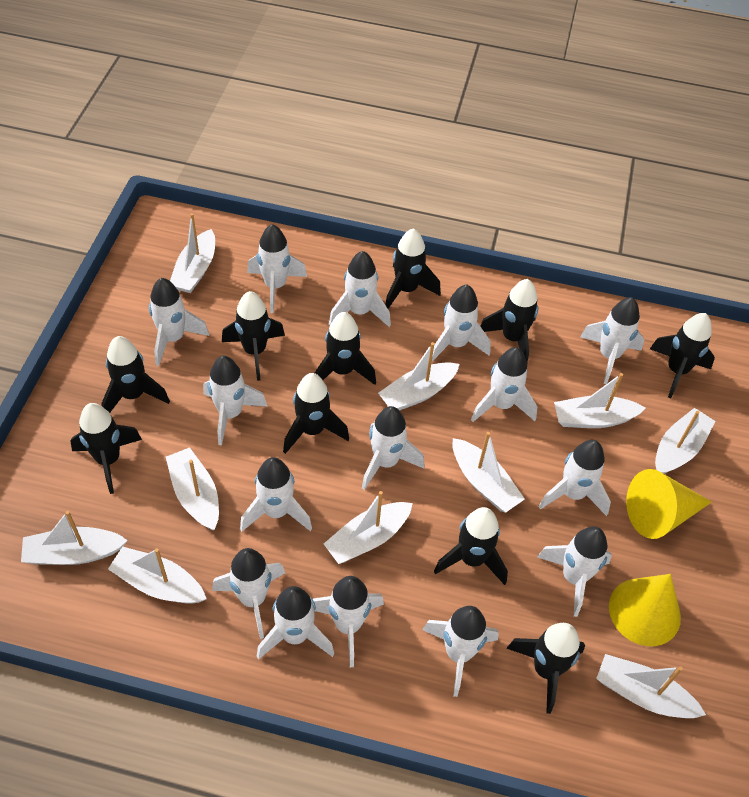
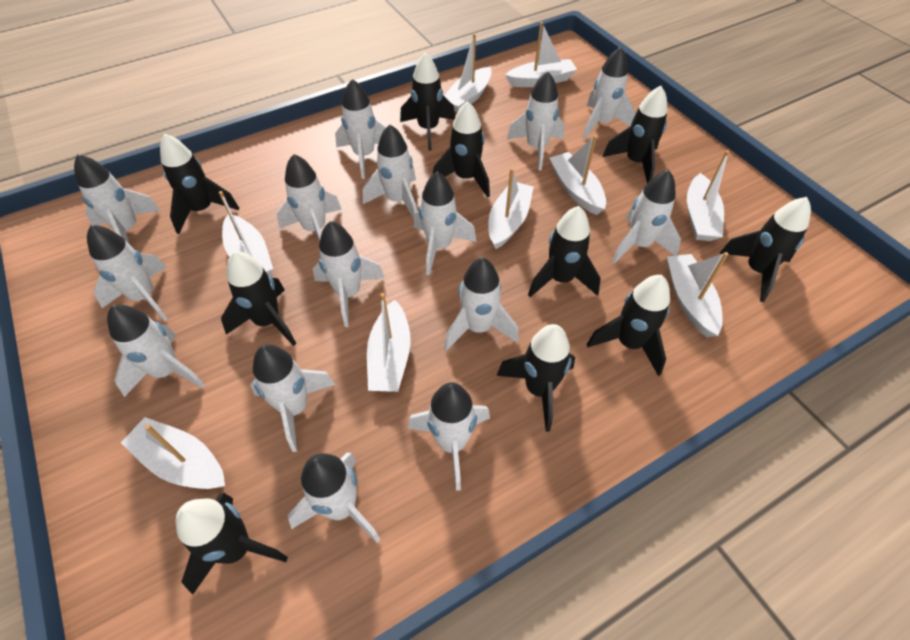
white boat: [21,511,128,565] [108,547,207,604] [166,447,219,530] [170,213,215,293] [324,491,413,564] [378,342,460,411] [452,432,525,513] [554,373,645,428] [596,654,706,718] [655,408,715,474] = 10 -> [121,417,225,489] [219,191,273,275] [367,293,411,392] [445,33,492,112] [488,168,534,249] [505,22,577,87] [549,135,606,215] [667,252,728,337] [687,150,729,241] = 9
yellow cone: [609,574,681,646] [626,469,711,539] = 2 -> none = 0

